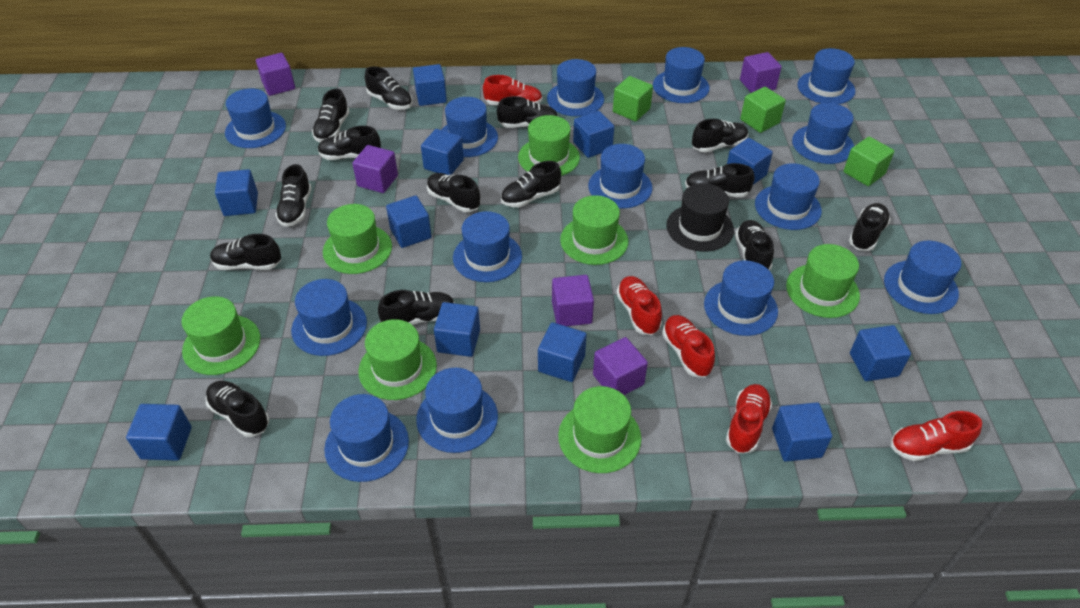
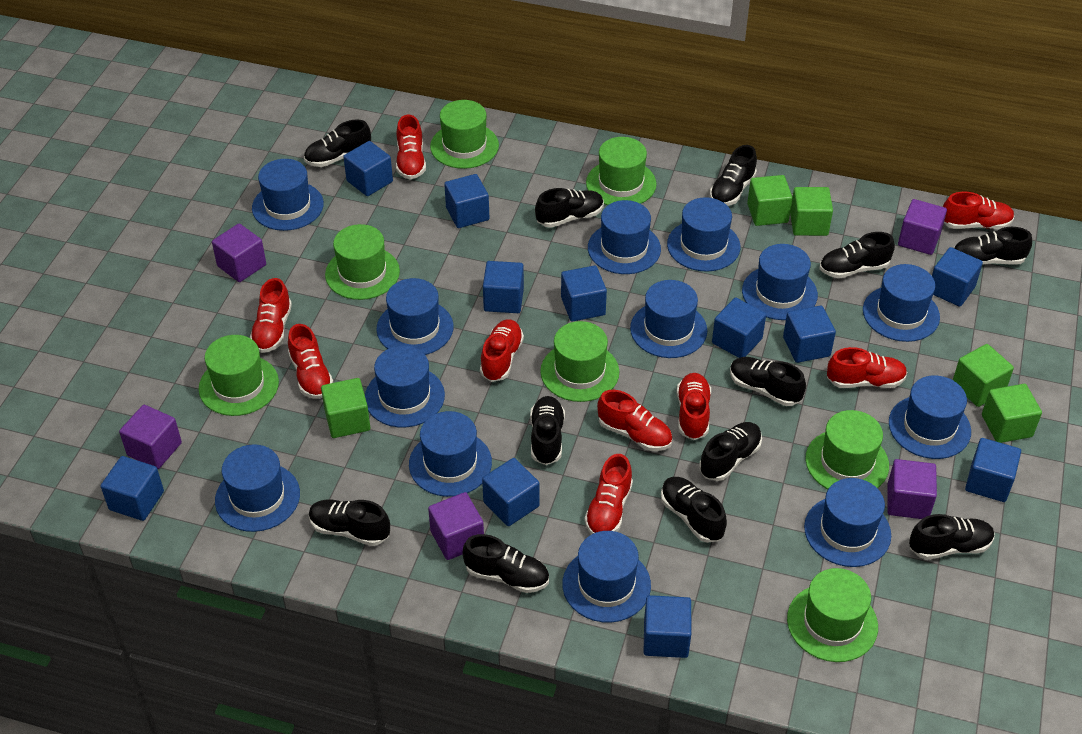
black hat: [666,183,734,252] = 1 -> none = 0
black shoe: [206,381,269,437] [210,234,281,270] [275,164,312,227] [312,89,349,142] [318,126,381,160] [365,66,413,110] [378,290,455,325] [427,173,480,212] [497,96,558,128] [501,161,561,207] [685,163,755,197] [692,119,748,152] [735,220,774,271] [849,203,890,251] = 14 -> [304,119,371,167] [309,499,390,546] [463,534,549,593] [530,396,565,465] [535,188,604,228] [661,477,727,543] [699,422,762,481] [710,145,757,206] [730,357,806,406] [820,232,895,278] [909,514,994,560] [954,227,1032,265] = 12
blue hat: [225,88,286,148] [291,279,367,356] [324,394,409,482] [416,368,498,453] [442,97,498,157] [453,211,522,282] [547,59,604,116] [588,144,653,208] [653,47,709,103] [704,260,778,336] [755,163,822,230] [792,103,854,164] [797,48,855,104] [884,241,961,314] = 14 -> [215,444,300,532] [252,159,324,231] [365,346,445,427] [376,278,454,355] [409,411,492,497] [562,531,651,623] [588,200,661,274] [630,280,707,358] [667,197,740,272] [742,244,818,320] [804,478,891,567] [863,264,940,342] [889,376,971,459] = 13
green cube: [613,76,653,121] [740,87,786,133] [843,137,894,186] = 3 -> [321,378,370,438] [747,175,793,226] [790,187,833,236] [953,344,1014,407] [982,384,1042,443] = 5
red shoe: [483,75,543,105] [616,276,662,335] [662,315,715,378] [726,384,772,453] [891,411,982,461] = 5 -> [250,278,292,353] [288,324,333,399] [396,114,426,180] [480,319,524,382] [585,454,633,535] [597,390,673,451] [677,373,711,440] [827,347,907,388] [943,192,1014,229] = 9

